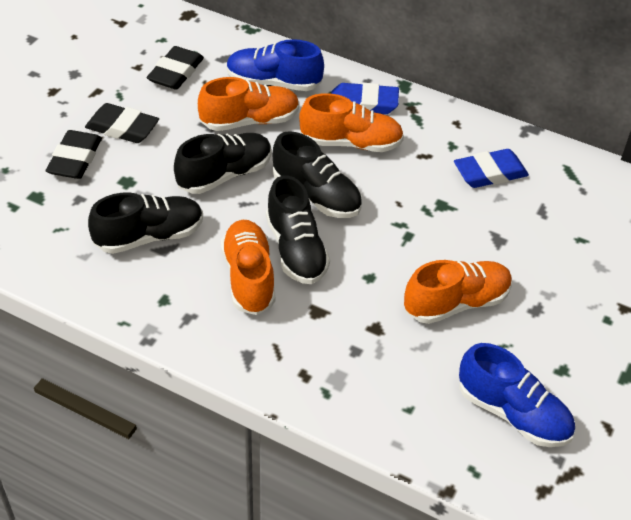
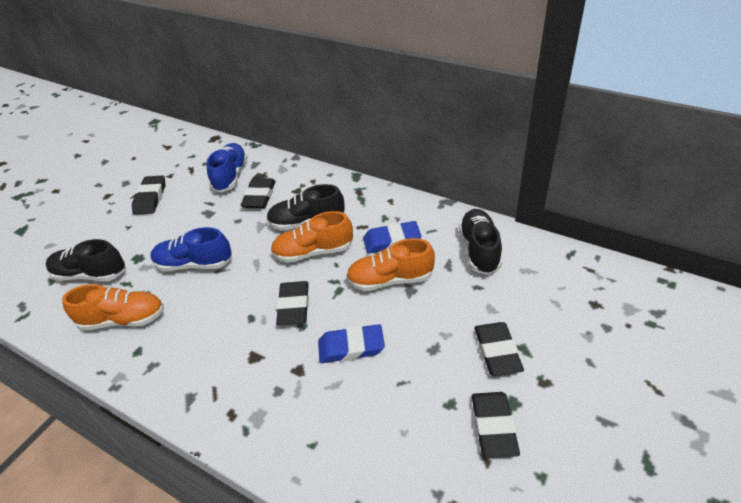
black eraser: [46,130,102,179] [85,103,159,143] [147,46,204,90] = 3 -> [132,176,165,215] [241,178,276,208] [276,281,309,325] [472,392,520,458] [474,322,524,376] = 5
black shoe: [88,192,203,254] [174,133,272,194] [266,175,330,284] [273,131,362,218] = 4 -> [45,239,125,281] [267,184,345,230] [459,209,502,275] = 3
orange shoe: [198,77,300,131] [221,220,276,315] [299,93,404,152] [404,260,512,324] = 4 -> [62,284,164,330] [271,211,353,263] [346,238,435,291] = 3

